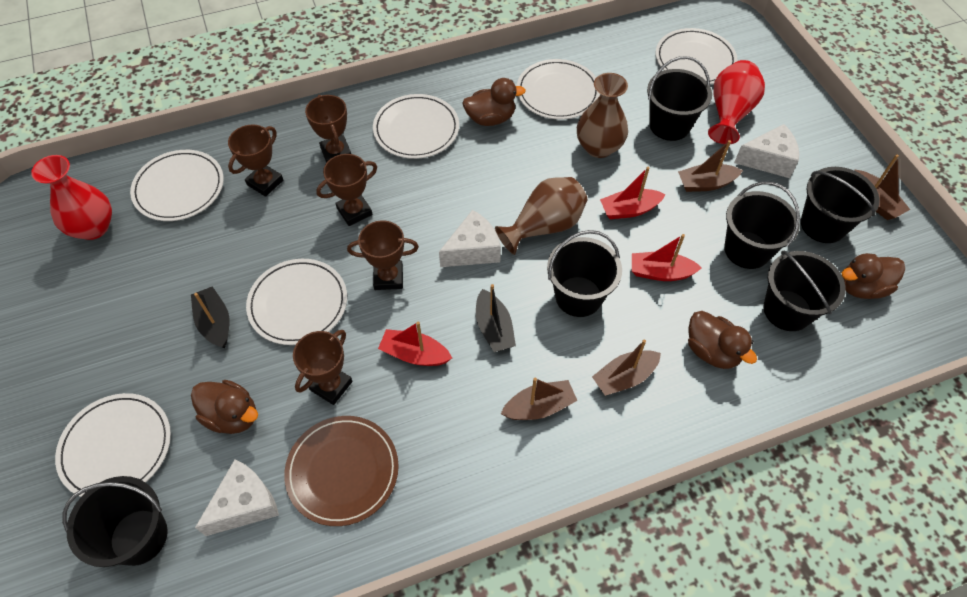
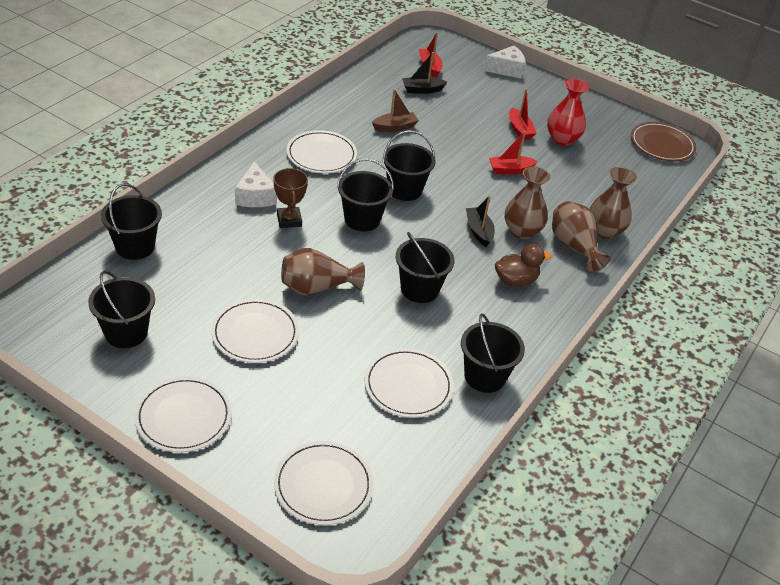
brown boat: [501,378,577,420] [592,340,661,396] [678,140,743,192] [855,154,910,220] = 4 -> [372,89,419,132] = 1
brown duck: [191,380,258,434] [462,78,526,126] [688,311,757,369] [842,253,905,299] = 4 -> [495,244,551,287] = 1
brown trophy: [228,125,283,197] [293,330,352,405] [305,95,351,163] [316,154,377,226] [347,220,419,290] = 5 -> [273,168,308,228] = 1
brown vase: [495,177,587,255] [577,73,628,158] = 2 -> [281,248,365,296] [505,166,550,239] [552,201,611,273] [589,167,637,239] = 4
red vase: [31,155,112,240] [708,60,765,144] = 2 -> [547,79,589,146] = 1
white cheese: [195,459,279,536] [439,210,501,267] [734,124,799,178] = 3 -> [235,162,277,207] [484,46,525,79] = 2
white plate: [55,393,171,497] [130,150,224,221] [246,259,347,345] [373,94,459,159] [517,59,600,119] [656,28,738,84] = 6 -> [135,377,232,452] [211,299,299,363] [274,441,373,525] [286,130,357,173] [365,348,454,418] = 5

